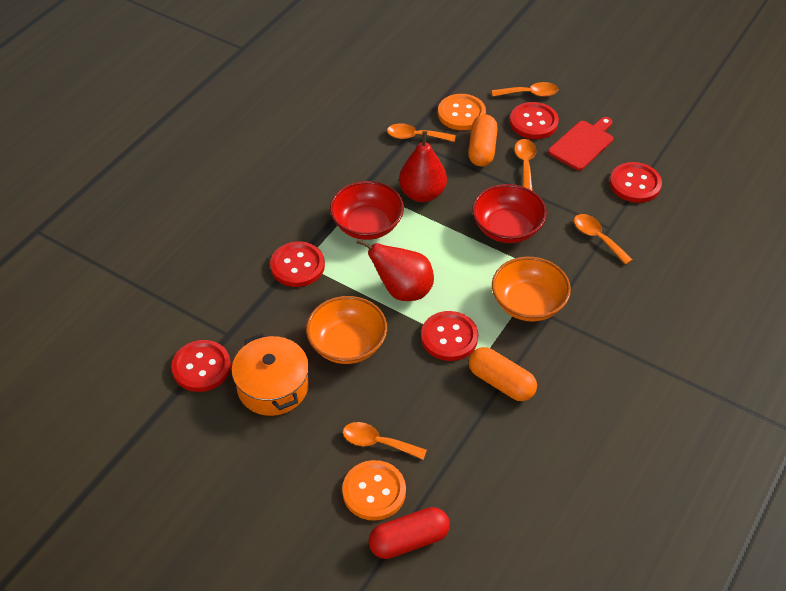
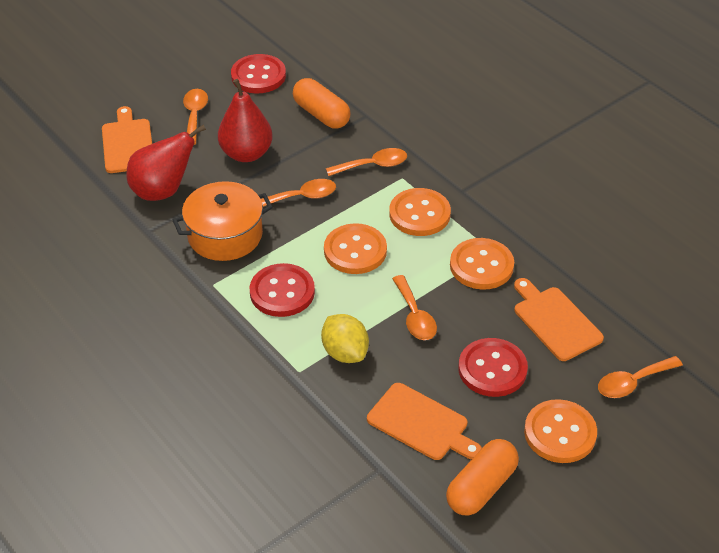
orange bowl: [306,296,387,364] [492,257,571,322] = 2 -> none = 0
orange button: [342,460,406,521] [438,94,486,130] = 2 -> [324,223,387,274] [389,188,451,236] [450,238,514,290] [524,399,597,463] = 4
orange cutting board: none = 0 -> [102,106,152,173] [367,383,482,460] [514,278,604,361] = 3
red bowl: [330,181,404,240] [472,184,547,243] = 2 -> none = 0
red button: [171,340,231,392] [270,242,325,287] [421,311,478,361] [510,102,559,139] [610,162,662,203] = 5 -> [231,54,286,94] [250,263,315,317] [458,338,528,397] = 3
red capsule: [369,507,450,559] = 1 -> none = 0
red cutting board: [548,117,613,170] = 1 -> none = 0
yellow lemon: none = 0 -> [321,314,369,363] = 1

